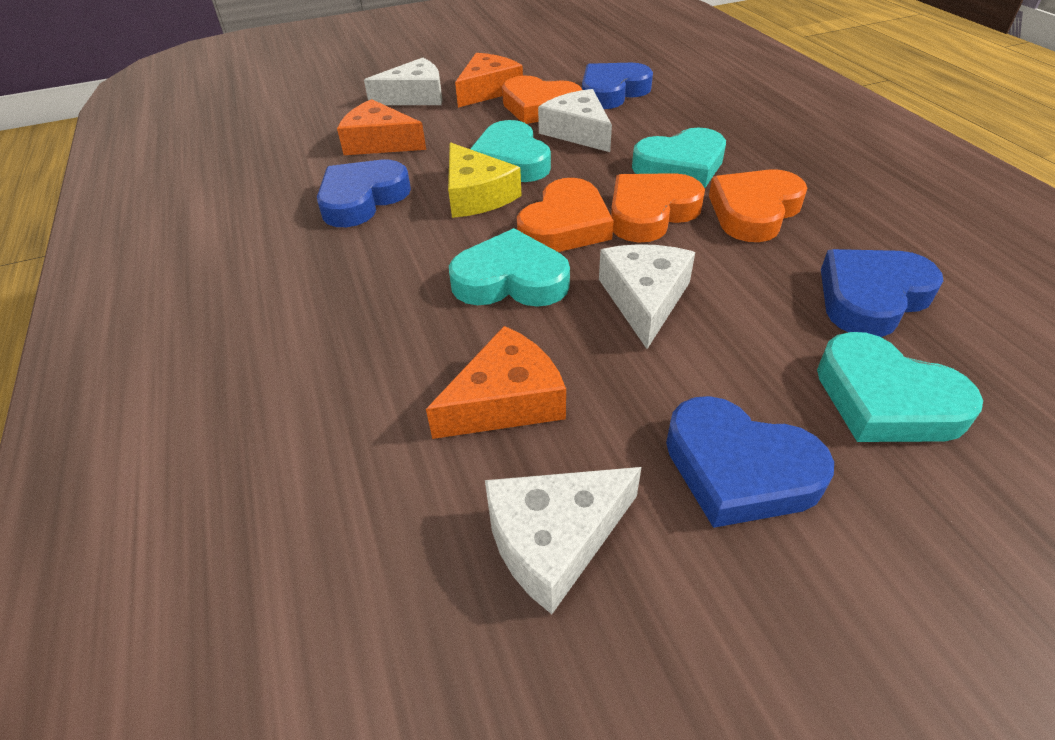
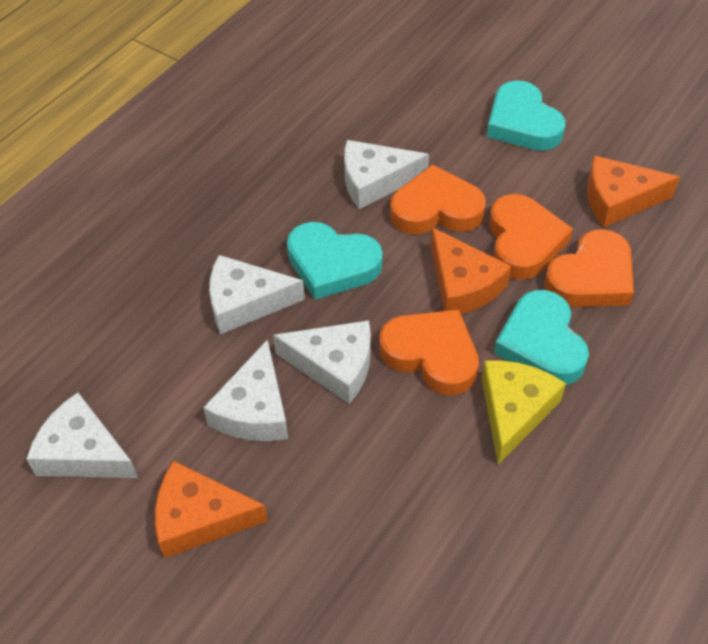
blue heart: [317,160,411,227] [582,63,653,109] [666,396,834,528] [821,249,943,337] = 4 -> none = 0
turquoise heart: [449,228,570,307] [470,120,551,182] [632,128,726,188] [817,332,983,442] = 4 -> [287,222,383,300] [487,80,565,151] [494,290,589,385] = 3
white cheese: [364,58,442,105] [485,467,641,614] [538,89,612,152] [599,244,695,349] = 4 -> [26,393,138,478] [203,339,288,441] [209,255,305,334] [273,320,371,404] [344,140,429,209] = 5

